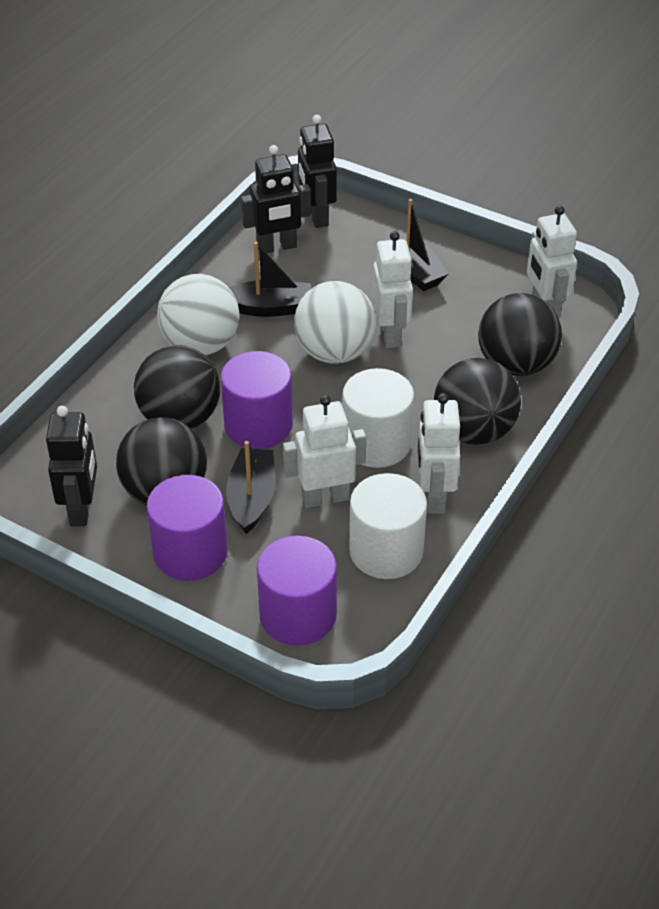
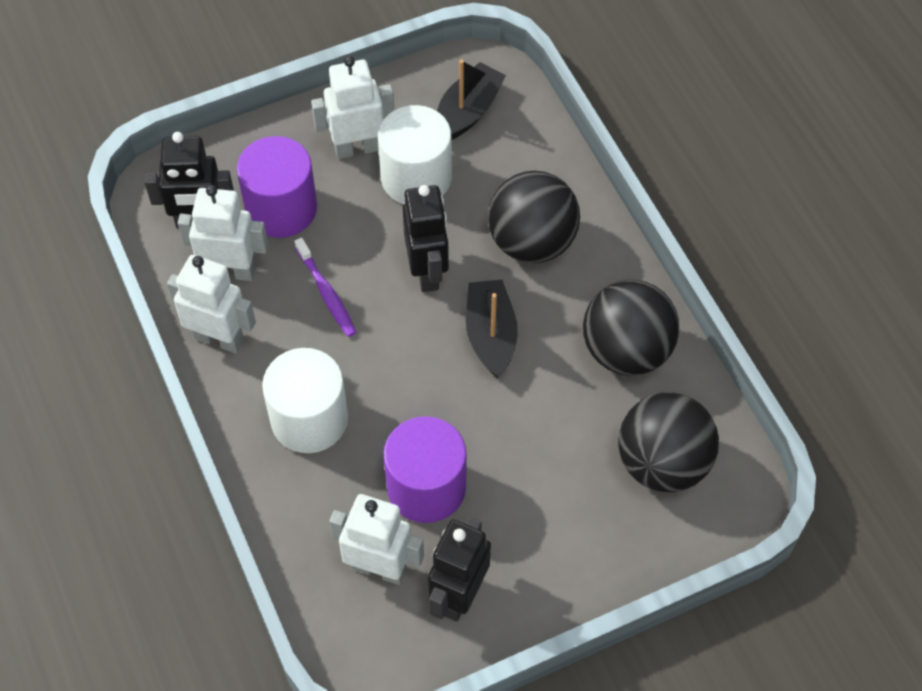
black ball: [116,417,207,505] [134,345,220,429] [434,358,521,445] [478,293,562,376] = 4 -> [488,171,580,263] [583,280,679,376] [618,392,719,492] = 3
black boat: [226,441,276,534] [229,242,311,317] [385,199,448,291] = 3 -> [437,60,506,140] [466,280,518,378] = 2
purple cylinder: [147,475,228,581] [221,351,293,449] [257,535,337,645] = 3 -> [237,136,317,238] [384,416,467,523] = 2
purple toothbrush: none = 0 -> [294,237,356,337] = 1
white ball: [157,274,240,355] [294,281,376,364] = 2 -> none = 0

